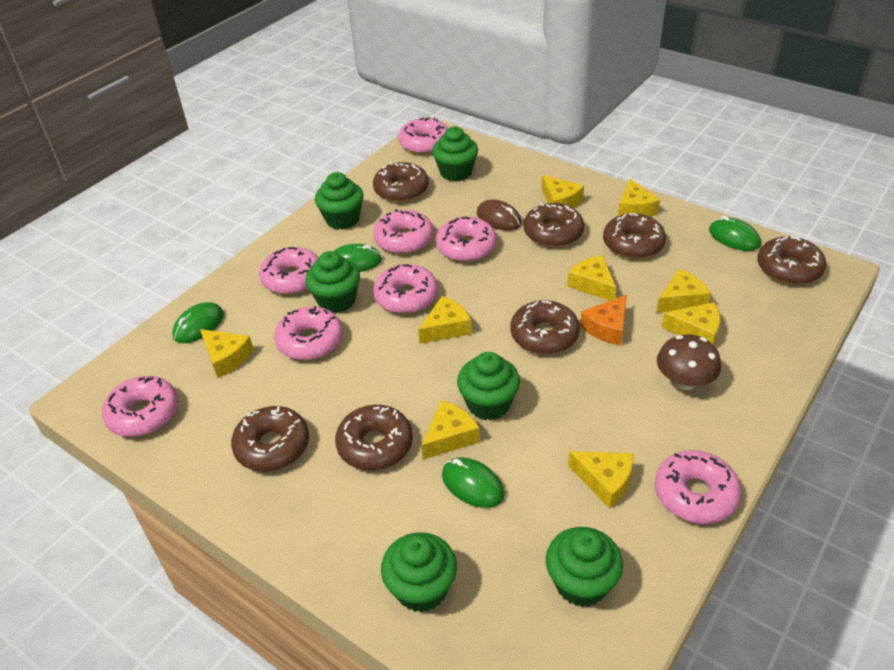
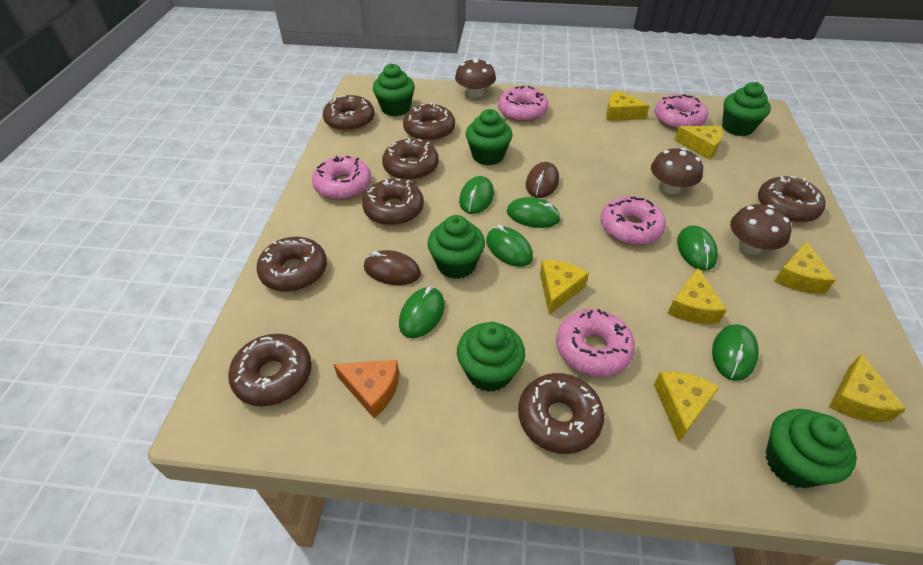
brown donut: [231,406,309,472] [335,405,413,471] [373,162,429,202] [511,300,580,354] [524,203,584,247] [603,213,666,259] [757,236,826,285] = 7 -> [228,334,312,406] [256,237,327,292] [323,95,375,132] [362,178,424,226] [382,138,439,181] [403,102,455,142] [518,373,605,454] [758,176,825,223] = 8
brown mouse: [477,200,522,231] = 1 -> [364,250,421,285] [526,162,559,198] = 2
brown mushroom: [657,334,721,390] = 1 -> [455,58,496,98] [651,148,703,194] [730,204,792,254] = 3
green mouse: [172,302,224,343] [333,244,382,272] [442,457,504,508] [709,216,761,251] = 4 -> [399,287,445,338] [459,176,494,214] [486,225,533,267] [507,197,561,228] [677,225,718,271] [712,324,759,381] = 6
pink donut: [102,376,178,437] [259,247,318,295] [274,306,343,360] [373,209,434,254] [373,264,438,314] [398,117,448,154] [436,217,497,262] [655,450,741,524] = 8 -> [312,156,372,200] [498,86,548,122] [556,309,635,377] [601,196,666,245] [654,94,708,130] = 5
yellow cheese: [200,329,254,378] [418,296,472,344] [421,400,480,459] [542,175,584,208] [567,255,616,301] [568,451,634,508] [618,178,660,217] [656,269,711,313] [662,302,720,345] = 9 -> [540,260,589,315] [606,90,650,121] [654,371,719,442] [667,268,727,324] [674,126,723,159] [774,241,836,294] [829,354,906,422] = 7

